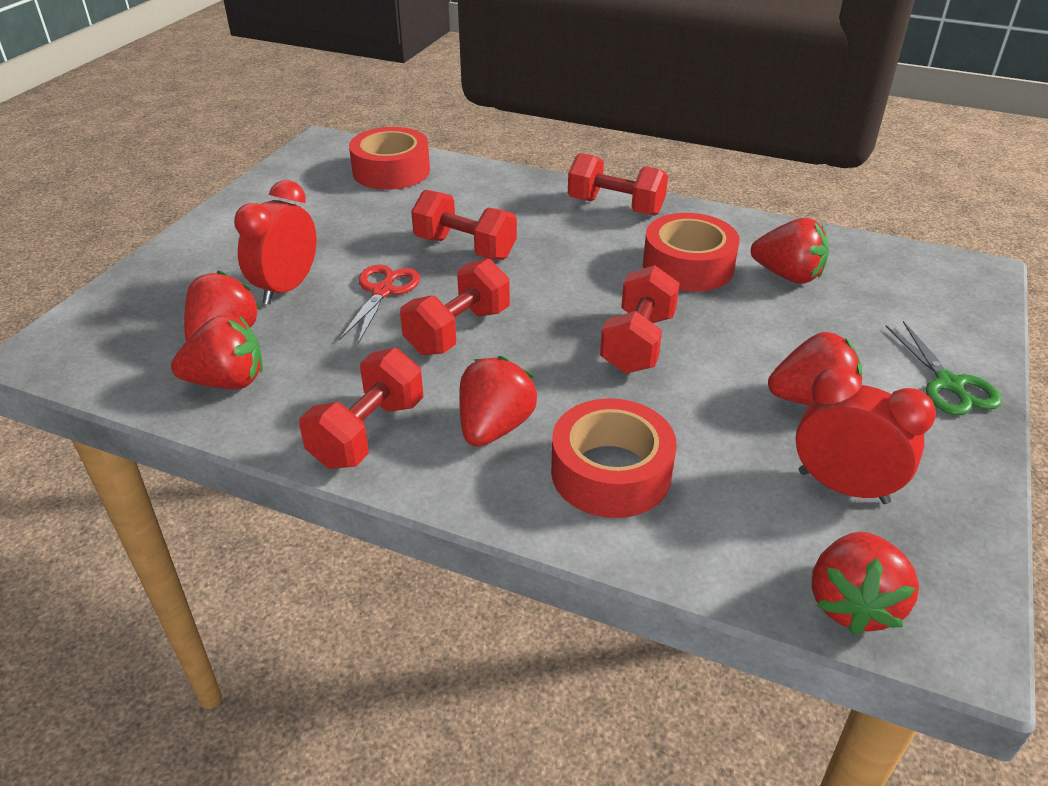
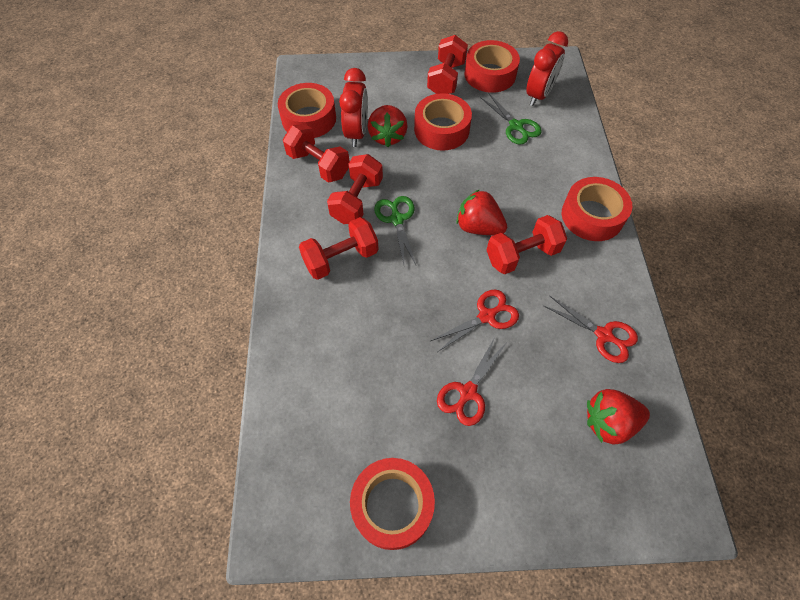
green scissors: [886,321,1002,415] = 1 -> [374,196,416,265] [480,92,542,145] = 2
red scissors: [340,264,420,344] = 1 -> [431,289,519,352] [437,337,506,426] [543,296,638,363] = 3
red strawberry: [171,315,263,389] [184,271,260,341] [459,356,537,447] [751,218,829,284] [768,332,862,405] [811,532,919,635] = 6 -> [368,105,408,147] [456,189,507,235] [587,389,650,445] = 3
red tape: [349,127,430,190] [551,398,677,518] [643,213,740,292] = 3 -> [278,83,336,138] [350,458,435,550] [414,93,472,151] [464,40,520,93] [562,177,632,241] = 5

